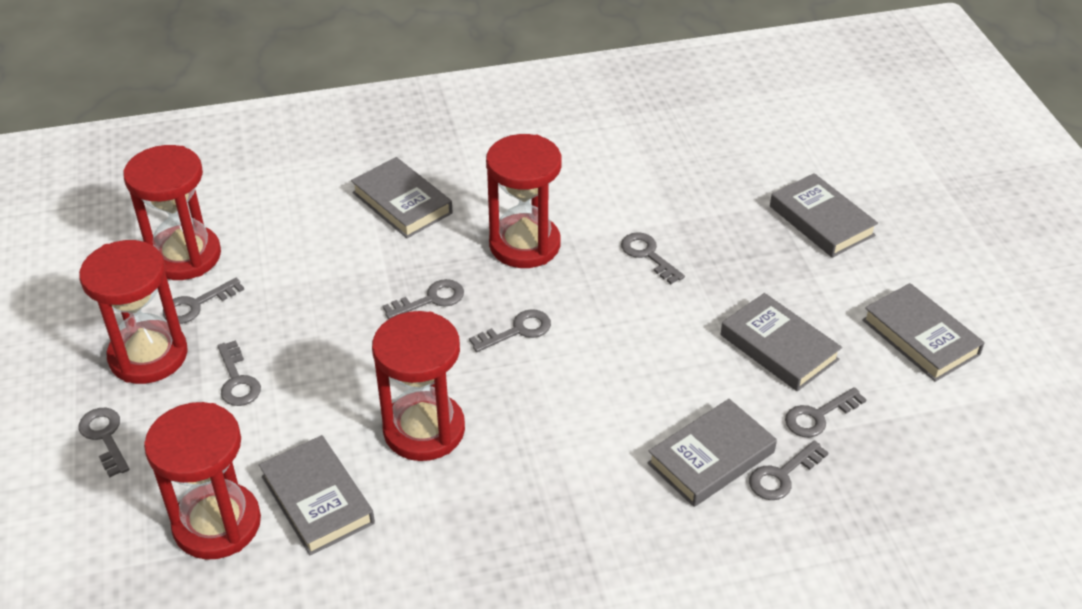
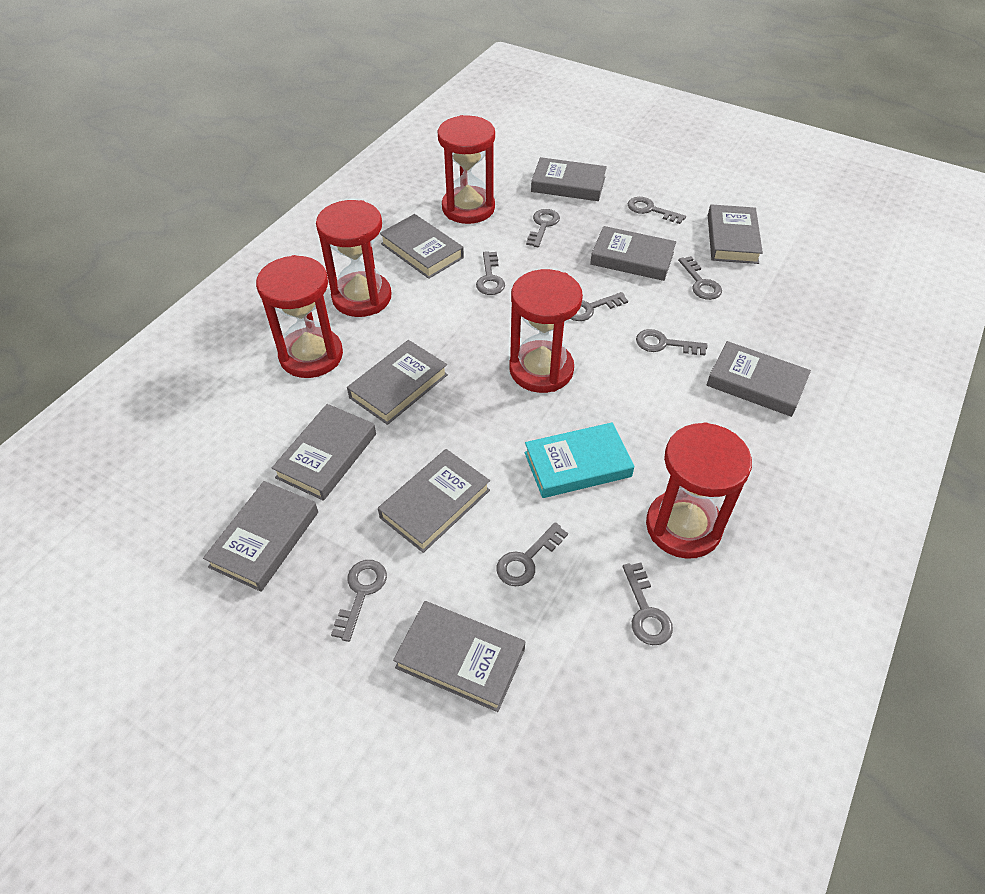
grey book: [259,435,375,555] [351,157,453,238] [647,399,777,507] [721,293,842,391] [770,173,878,258] [862,283,985,382] = 6 -> [203,481,318,592] [272,404,376,501] [347,340,448,425] [378,449,490,553] [380,214,464,279] [393,601,525,712] [531,157,607,201] [590,226,676,281] [707,341,811,417] [708,204,763,264] = 10
grey key: [79,408,129,477] [163,278,244,324] [218,340,261,406] [383,279,464,319] [469,309,551,352] [621,232,685,284] [749,440,829,500] [785,387,867,437] = 8 -> [331,560,387,642] [476,251,505,295] [497,522,568,586] [526,209,560,247] [570,292,628,321] [623,563,673,645] [628,197,686,224] [636,329,707,356] [678,256,722,300] = 9
turquoise book: none = 0 -> [524,422,635,498] = 1

